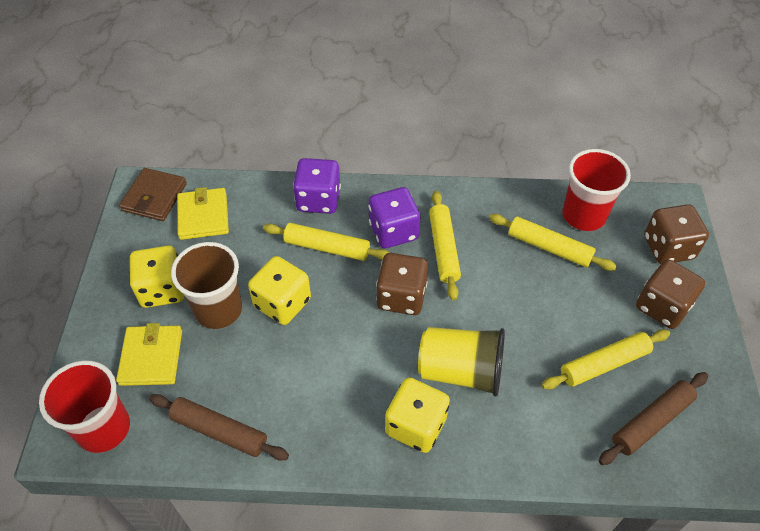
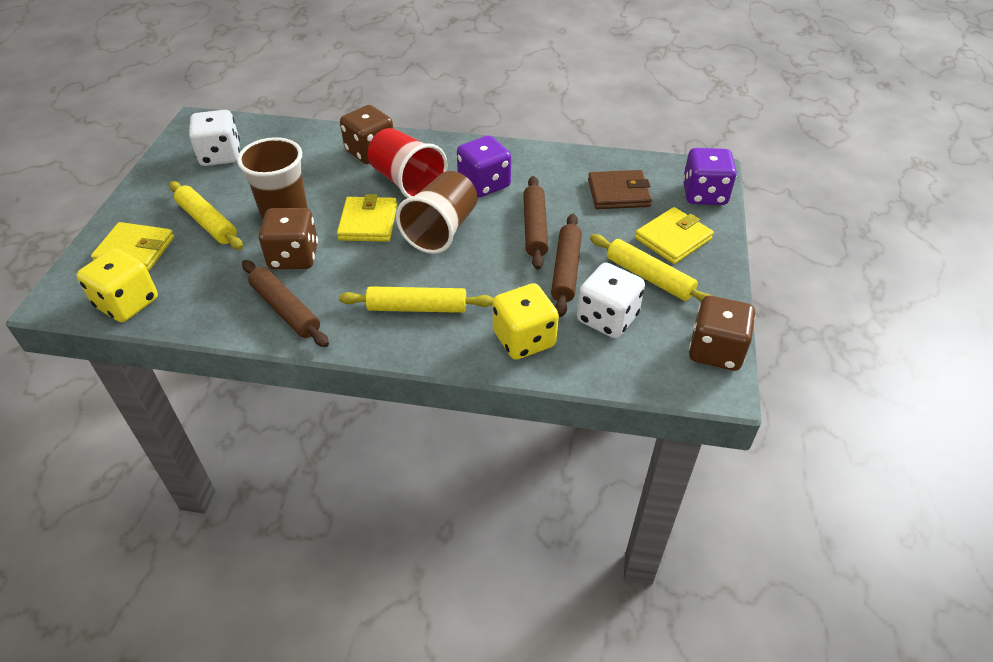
brown cup: [171,242,242,329] = 1 -> [237,137,308,220] [396,171,477,254] = 2
brown rolling pin: [149,394,289,461] [599,372,708,465] = 2 -> [242,260,329,347] [523,176,548,270] [551,214,582,317] = 3
red cup: [39,360,130,453] [562,149,631,231] = 2 -> [368,128,447,198] = 1
white dice: none = 0 -> [189,110,240,166] [577,263,645,338] = 2
yellow cup: [418,327,505,397] = 1 -> none = 0
yellow dice: [130,246,184,308] [248,256,311,325] [385,377,450,453] = 3 -> [77,248,158,322] [493,283,559,360] = 2
yellow rolling pin: [263,223,390,261] [429,191,461,300] [489,214,617,271] [541,329,670,389] = 4 -> [169,181,243,250] [339,286,494,313] [590,234,712,302] = 3
yellow wallet: [116,323,182,386] [177,187,229,240] = 2 -> [91,222,174,271] [337,194,397,242] [635,207,714,264] = 3

